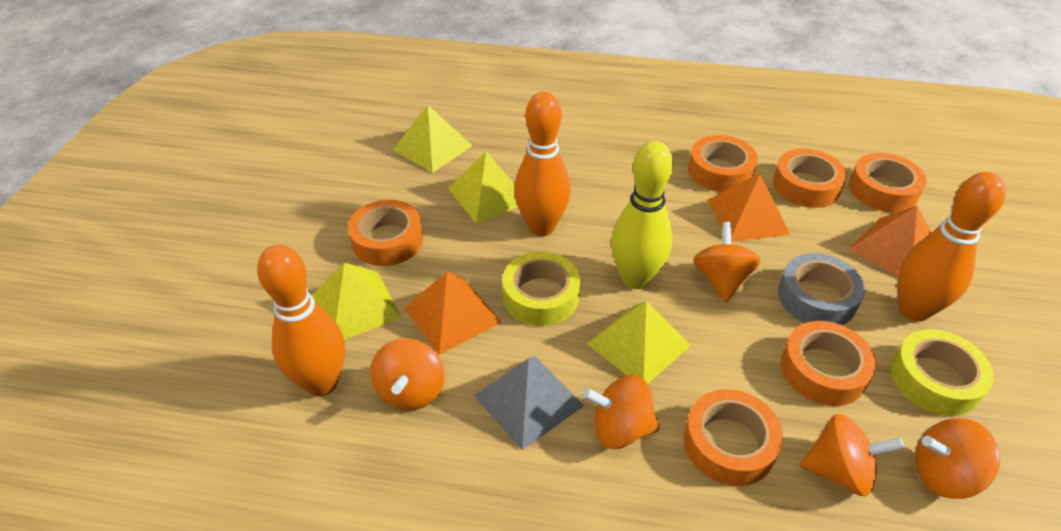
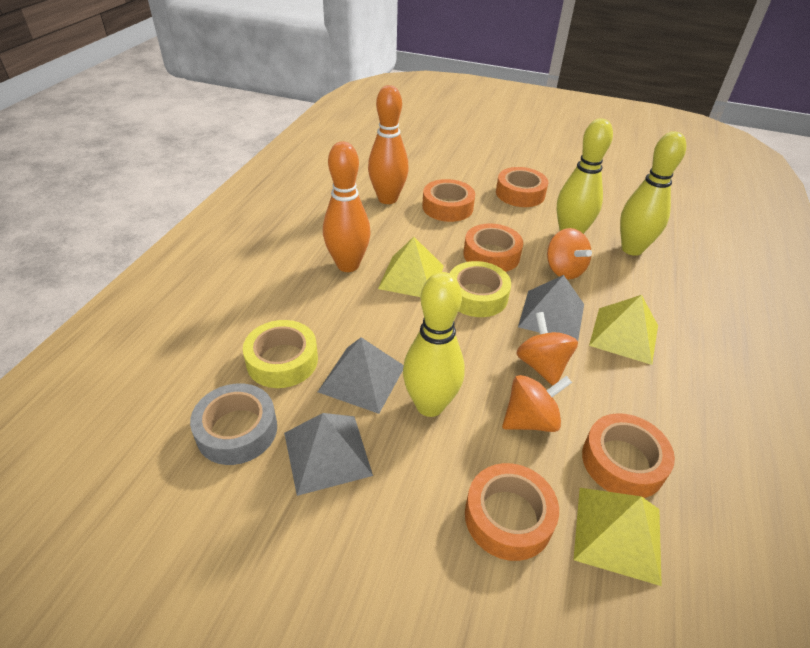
grey pyramid: [474,356,584,450] = 1 -> [284,413,373,496] [318,337,404,414] [518,275,584,341] = 3
orange bowling pin: [257,245,345,397] [514,92,571,236] [898,172,1006,322] = 3 -> [323,142,370,272] [368,85,409,204] = 2
orange pyramid: [404,271,501,355] [708,173,790,242] [848,206,932,276] = 3 -> none = 0
orange spinning top: [370,338,445,410] [583,375,660,449] [693,222,761,302] [800,414,904,497] [915,418,1000,499] = 5 -> [502,375,572,432] [516,312,578,386] [547,228,592,279] = 3
orange tape: [348,200,423,266] [684,389,783,486] [688,135,758,192] [773,149,847,208] [781,321,877,406] [849,153,927,213] = 6 -> [422,179,475,222] [463,223,523,272] [465,463,559,561] [496,167,548,207] [582,413,675,498] = 5
yellow bowling pin: [611,141,673,289] = 1 -> [403,272,465,417] [556,119,613,234] [620,131,686,256] = 3
yellow pyramid: [312,263,402,340] [393,105,473,173] [448,152,518,223] [587,301,691,384] = 4 -> [378,237,444,297] [574,488,662,586] [589,295,658,365] = 3

